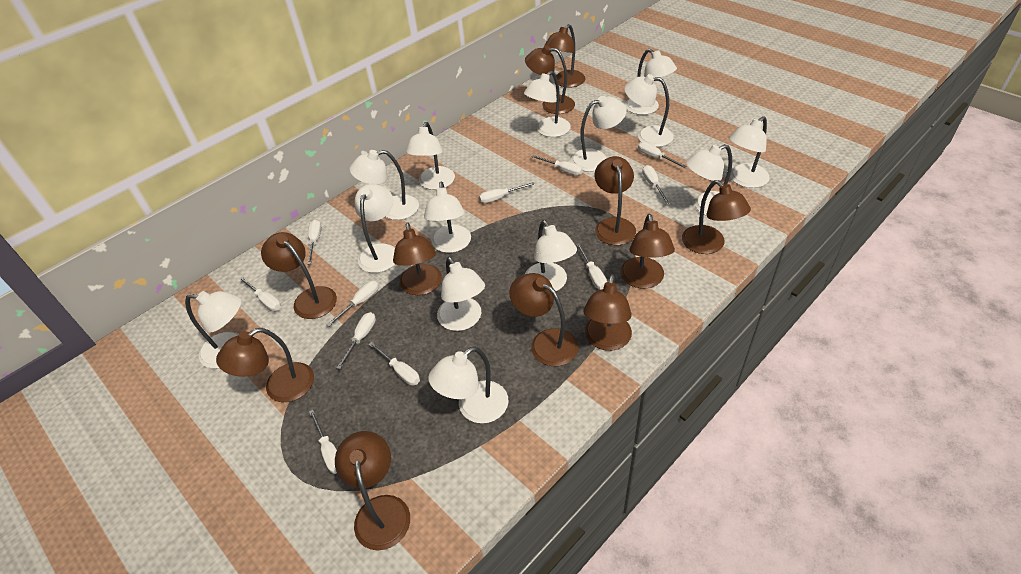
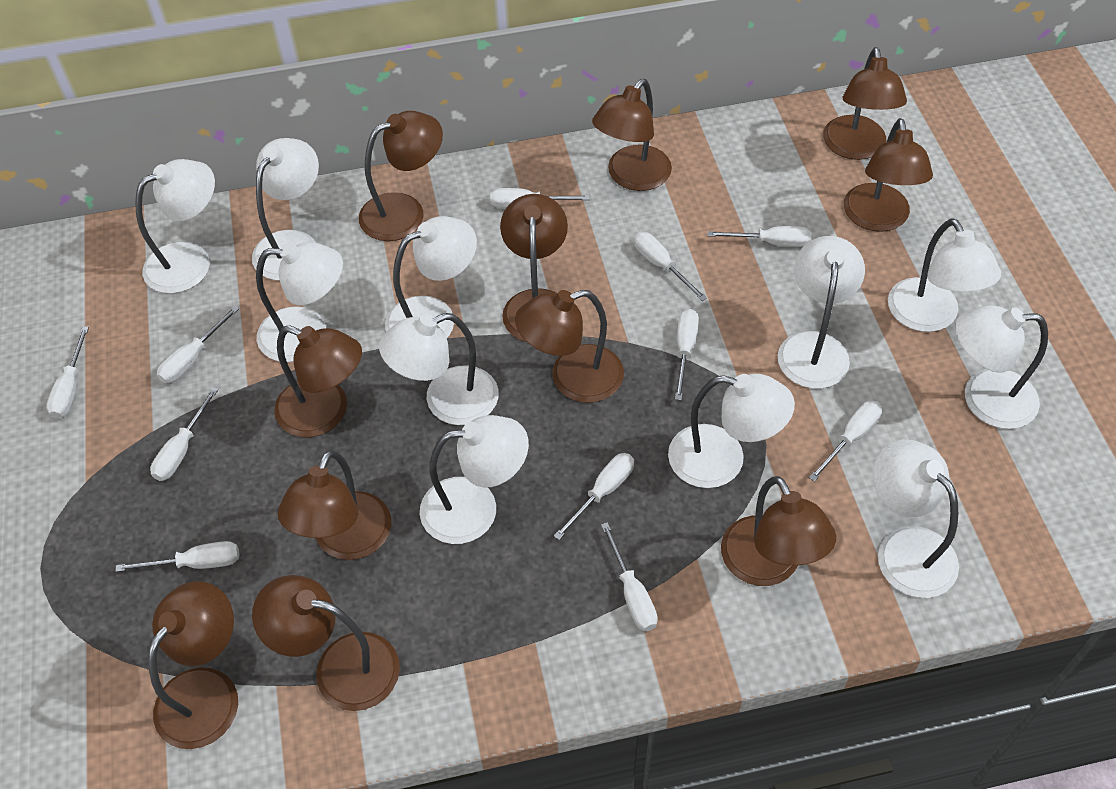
white lamp: [185,291,241,369] [350,150,419,220] [355,184,395,273] [406,122,455,190] [424,182,471,253] [428,346,509,424] [437,256,485,331] [524,71,571,137] [525,220,577,291] [571,96,627,172] [624,74,674,147] [625,49,677,115] [686,144,732,216] [729,116,770,188] = 14 -> [135,159,215,294] [252,138,319,281] [256,242,343,362] [379,313,499,425] [385,216,477,338] [420,415,529,544] [668,374,795,488] [778,236,865,389] [873,439,959,598] [888,218,1001,332] [955,305,1048,429] = 11

